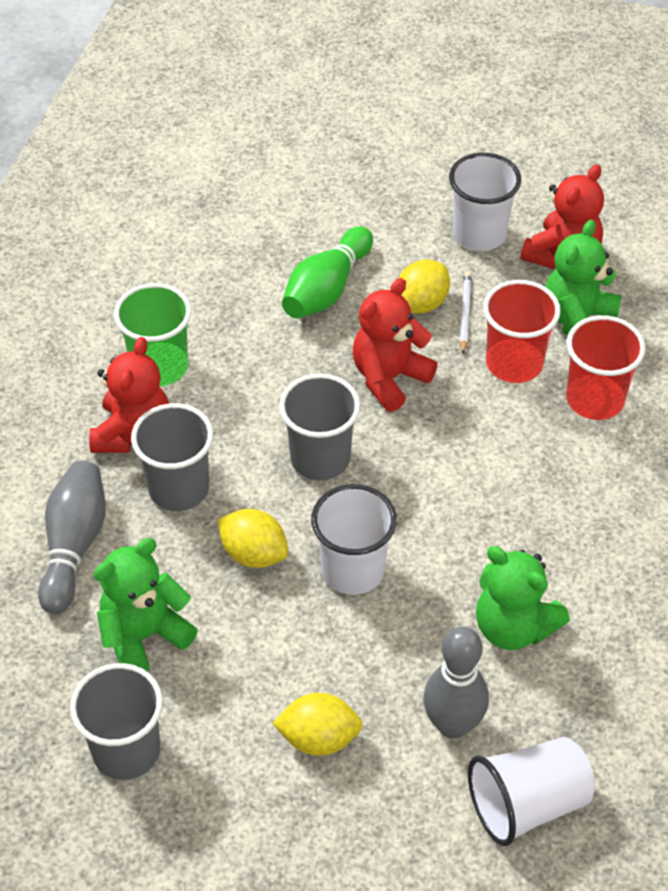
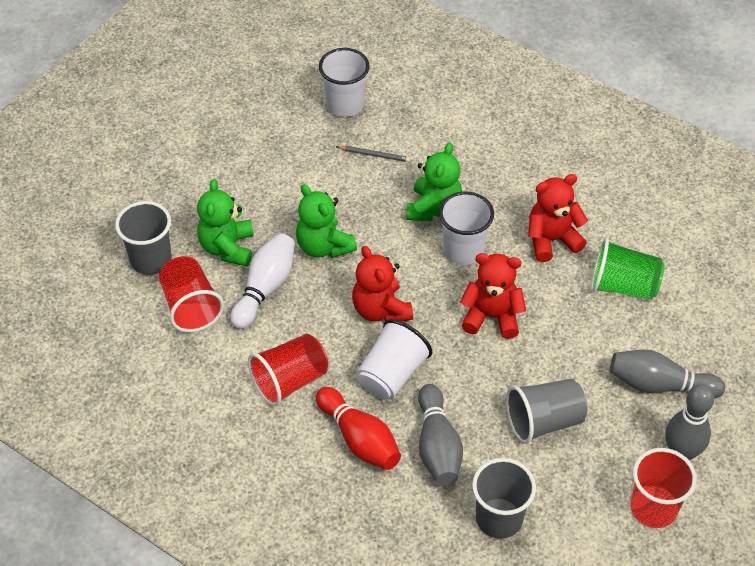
green bowling pin: [282,226,373,318] = 1 -> none = 0
grey bowling pin: [38,461,106,614] [423,626,489,739] = 2 -> [418,384,463,486] [610,349,725,399] [665,384,714,460] = 3
grey pencil: none = 0 -> [336,146,411,162] = 1
red bowling pin: none = 0 -> [316,387,401,470] = 1
red cup: [483,280,561,383] [566,315,646,420] = 2 -> [159,256,224,332] [248,334,328,406] [630,448,697,528] = 3
white bowling pin: none = 0 -> [230,233,295,329] = 1
white pencil: [460,271,472,354] = 1 -> none = 0
yellow lemon: [217,509,288,568] [273,693,363,756] [399,260,450,314] = 3 -> none = 0

